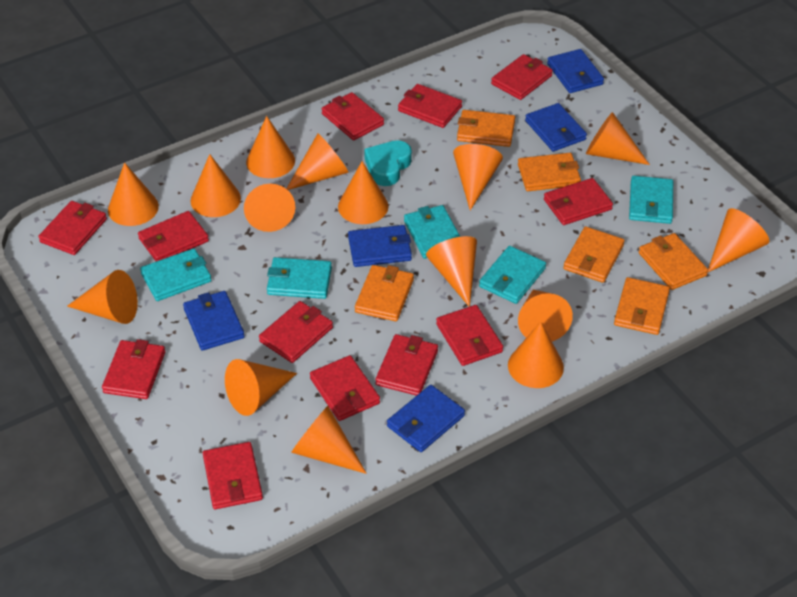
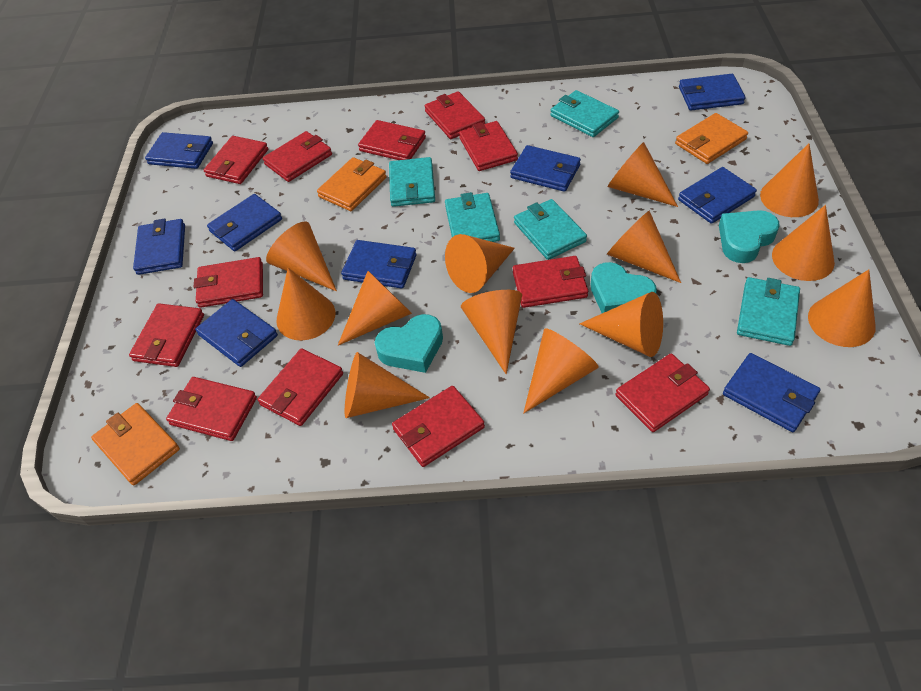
blue wallet: [183,291,245,351] [348,225,412,267] [387,385,465,452] [525,103,587,151] [547,49,604,93] = 5 -> [133,219,185,275] [145,132,213,169] [195,299,278,367] [207,194,282,251] [341,240,417,289] [510,145,581,192] [678,167,757,224] [679,74,746,111] [723,353,820,432] = 9
orange cone: [67,270,138,324] [108,162,159,226] [191,154,241,217] [225,359,297,416] [244,184,295,232] [246,116,295,178] [286,134,349,190] [291,406,367,474] [338,161,389,224] [426,236,477,307] [453,144,503,210] [508,322,564,388] [518,290,573,341] [586,112,650,165] [707,208,769,273] = 15 -> [266,221,337,291] [276,268,335,340] [338,271,412,345] [345,352,430,418] [445,234,515,293] [461,290,522,374] [524,328,599,413] [579,292,663,357] [607,142,678,207] [607,211,681,283] [760,144,819,217] [772,205,835,281] [808,269,876,347] = 13
orange wallet: [355,265,414,321] [457,110,515,147] [518,153,581,191] [563,226,625,283] [614,277,670,335] [639,233,708,290] = 6 -> [91,403,180,486] [317,157,387,211] [675,113,748,164] = 3
turquoise heart: [364,140,412,186] = 1 -> [375,314,443,373] [591,262,657,313] [719,210,780,263] = 3

